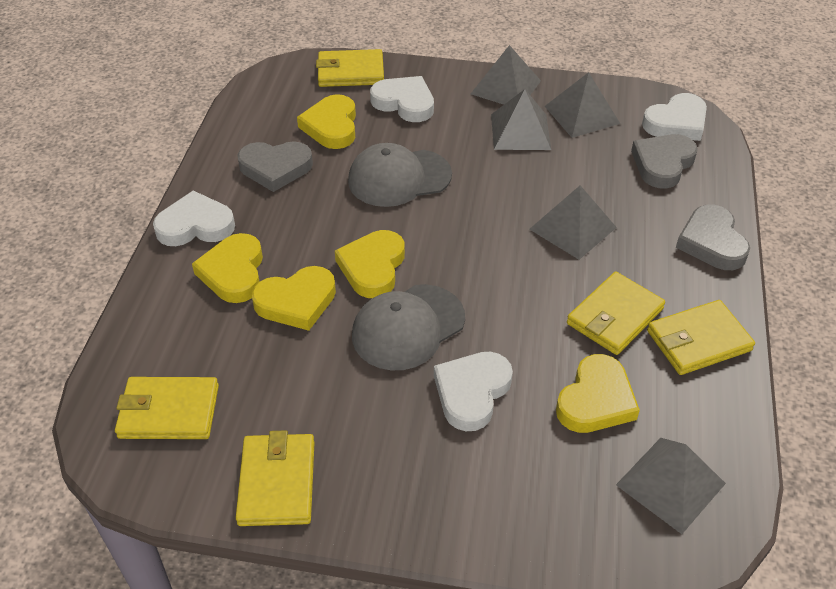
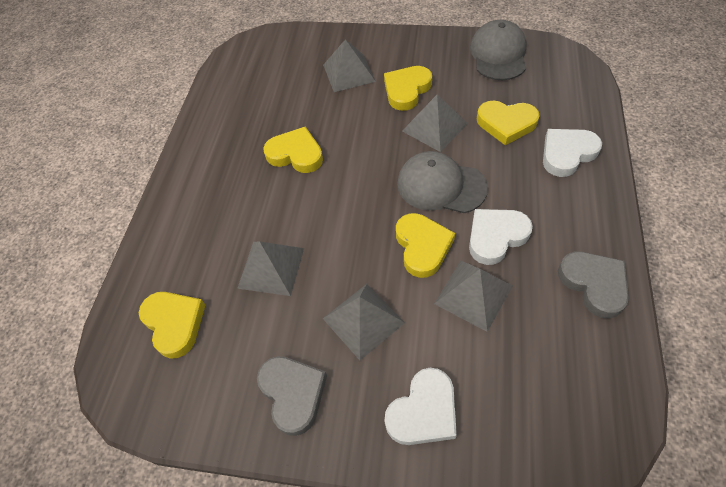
grey heart: [237,141,313,192] [631,134,698,189] [676,205,750,270] = 3 -> [257,356,327,436] [558,252,629,318] = 2
white heart: [153,191,235,246] [370,76,434,122] [434,352,513,431] [642,93,707,141] = 4 -> [384,368,457,445] [469,209,533,265] [543,129,602,177] = 3
yellow wallet: [115,377,219,439] [236,430,314,526] [316,49,384,87] [567,272,665,355] [647,300,755,375] = 5 -> none = 0

